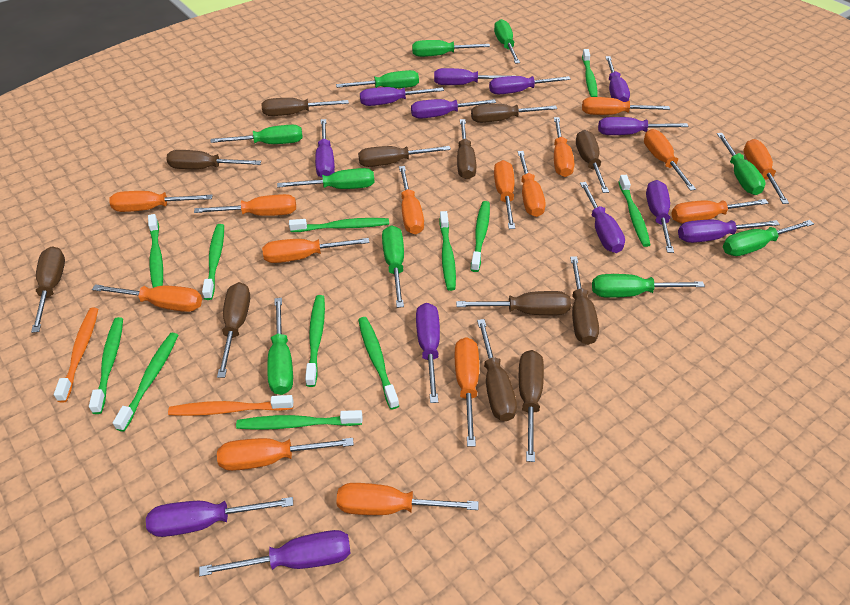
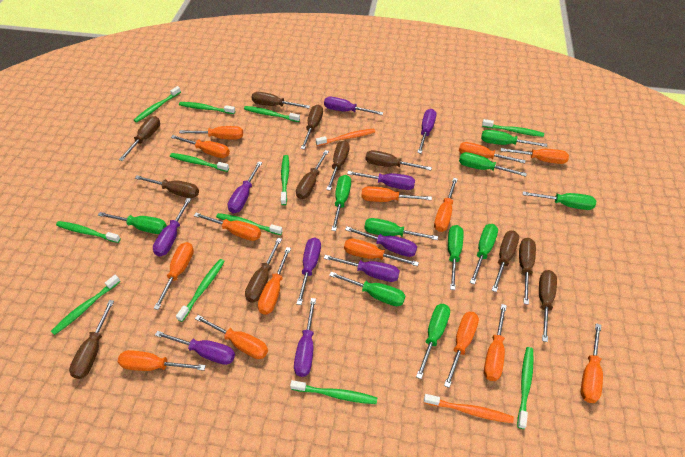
purple screwdriver: [146,497,293,537] [199,530,351,576] [315,119,335,178] [360,87,444,106] [411,99,496,119] [416,303,440,403] [434,68,506,85] [489,76,571,94] [580,182,625,253] [598,117,688,135] [605,56,630,102] [646,180,674,253] [678,220,780,243] = 13 -> [153,198,191,257] [155,331,235,365] [228,161,262,213] [294,298,316,377] [296,238,321,305] [324,97,383,115] [324,255,400,282] [345,226,417,257] [347,171,415,190] [417,109,436,154] = 10

